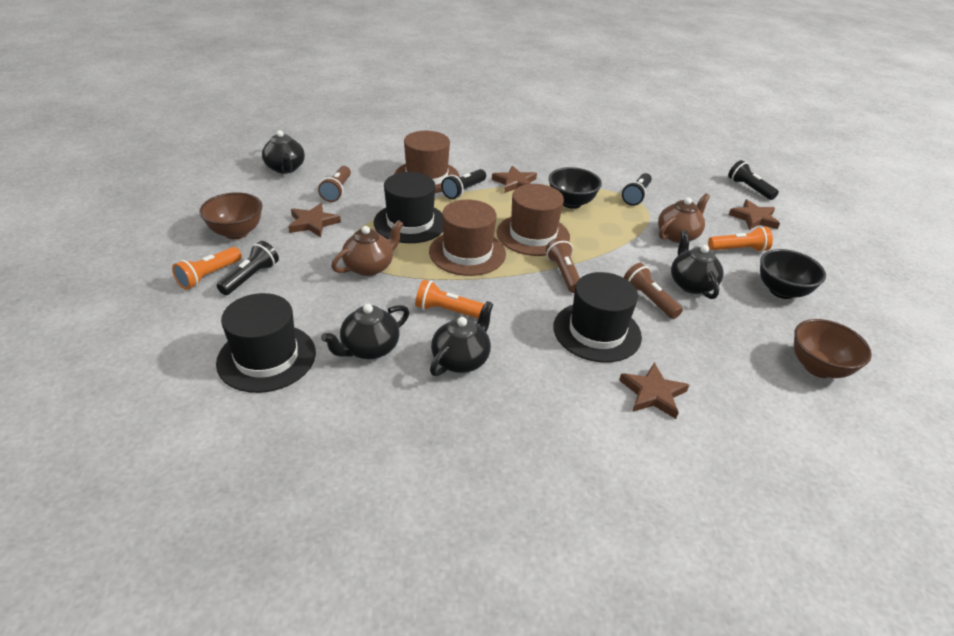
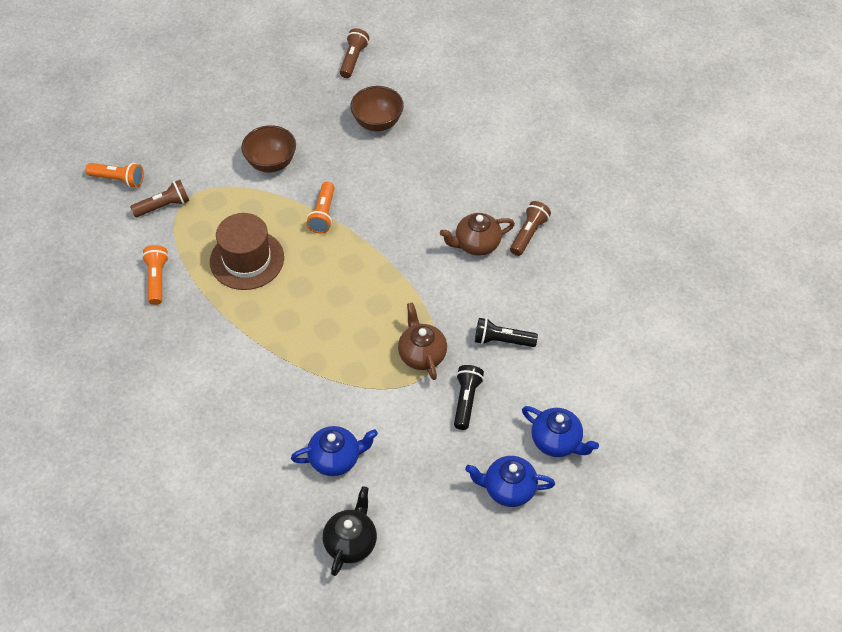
black bowl: [549,167,602,209] [760,249,826,299] = 2 -> none = 0
black flashlight: [217,241,279,295] [441,169,486,199] [622,173,652,206] [728,160,779,200] = 4 -> [454,365,484,430] [475,318,538,347] = 2
black hat: [216,293,316,393] [374,172,443,243] [553,272,642,363] = 3 -> none = 0
black teapot: [262,130,305,174] [321,304,409,359] [430,301,493,376] [671,231,724,299] = 4 -> [323,486,377,576] = 1
blue teapot: none = 0 -> [291,426,378,476] [465,456,555,507] [522,406,599,457] = 3
brown hat: [394,131,460,193] [429,200,506,276] [497,184,570,256] = 3 -> [210,213,284,290] = 1
brown star: [288,203,341,237] [492,166,537,193] [619,363,689,419] [729,199,780,230] = 4 -> none = 0

